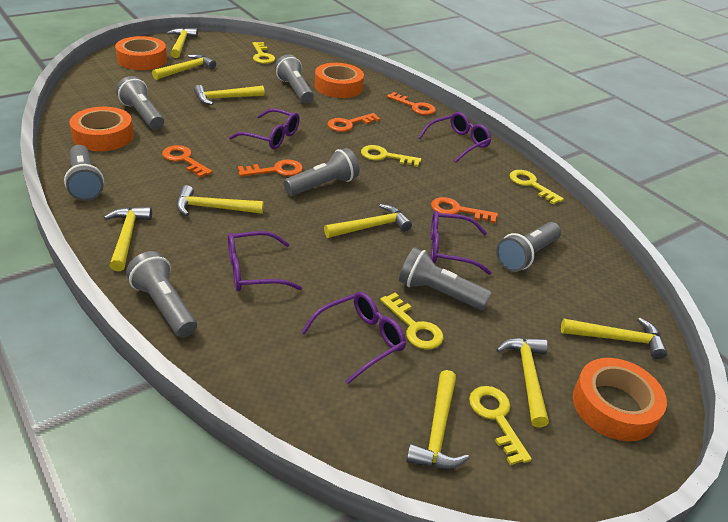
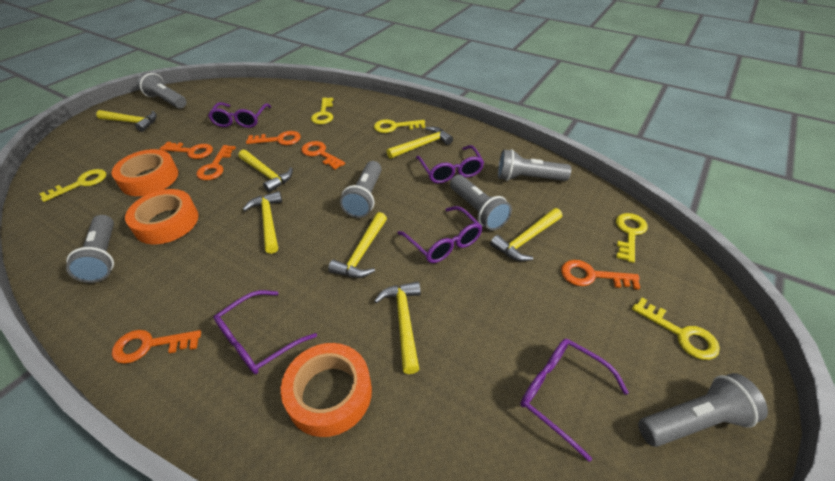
grey flashlight: [64,145,104,201] [116,76,164,130] [126,251,197,338] [275,54,314,104] [284,148,360,196] [399,247,492,310] [496,222,561,272] = 7 -> [66,215,114,283] [137,72,186,109] [340,161,382,218] [450,175,512,231] [498,149,571,181] [638,373,768,447] = 6
orange key: [162,145,213,178] [238,160,303,176] [327,113,381,132] [387,92,436,115] [431,197,498,223] = 5 -> [112,330,201,364] [160,142,213,159] [196,145,236,180] [246,131,301,145] [301,141,345,170] [561,260,640,289] = 6
orange tape: [69,107,134,151] [115,36,167,70] [315,63,364,98] [573,358,667,441] = 4 -> [112,149,178,196] [125,189,198,244] [281,343,372,437] = 3
yellow hammer: [104,207,152,271] [152,54,216,80] [167,28,198,58] [176,185,264,216] [194,85,265,105] [324,204,412,238] [406,370,469,469] [496,338,549,428] [561,318,667,359] = 9 -> [96,110,157,132] [238,150,293,193] [243,191,282,254] [328,212,387,278] [374,281,421,374] [387,127,453,159] [490,208,562,261] = 7

